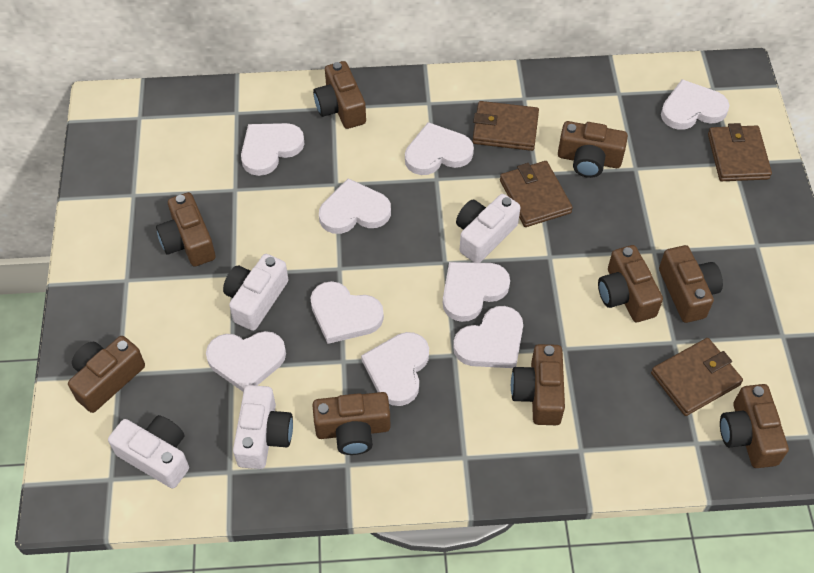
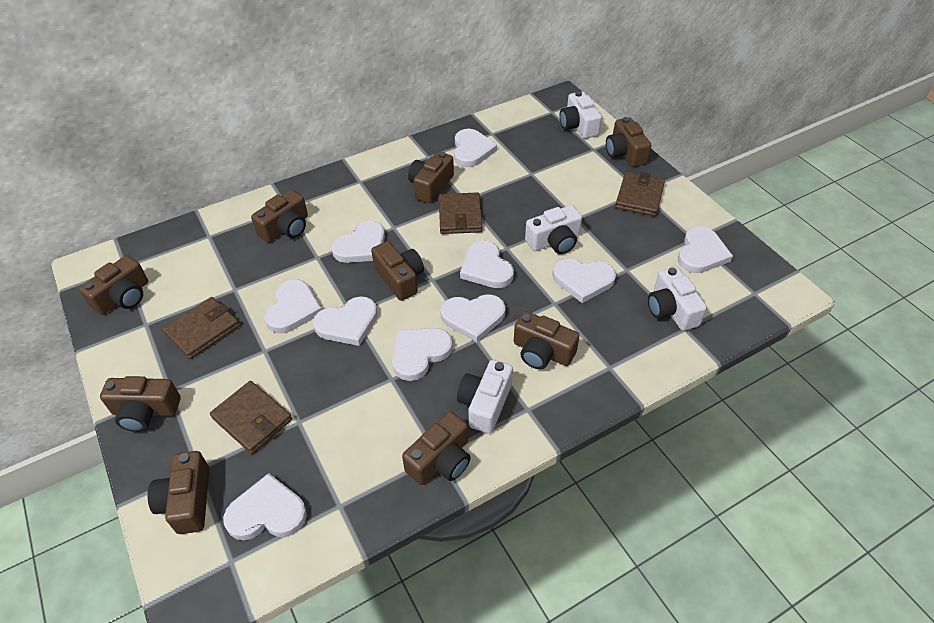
white heart: [206,331,286,392] [241,123,305,176] [310,281,384,344] [319,178,391,234] [361,332,429,406] [405,122,474,175] [443,262,510,322] [453,306,523,368] [661,79,729,130] = 9 -> [223,473,307,540] [264,279,322,333] [313,296,378,346] [331,220,385,263] [392,328,453,381] [441,294,506,342] [454,129,497,167] [460,240,514,288] [552,258,616,303] [678,226,733,273] = 10

